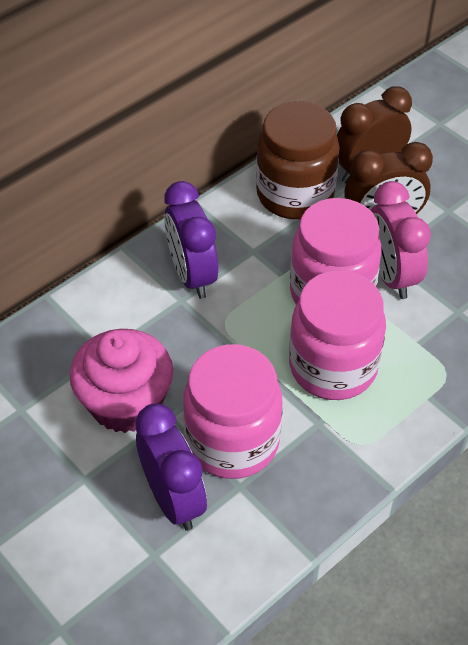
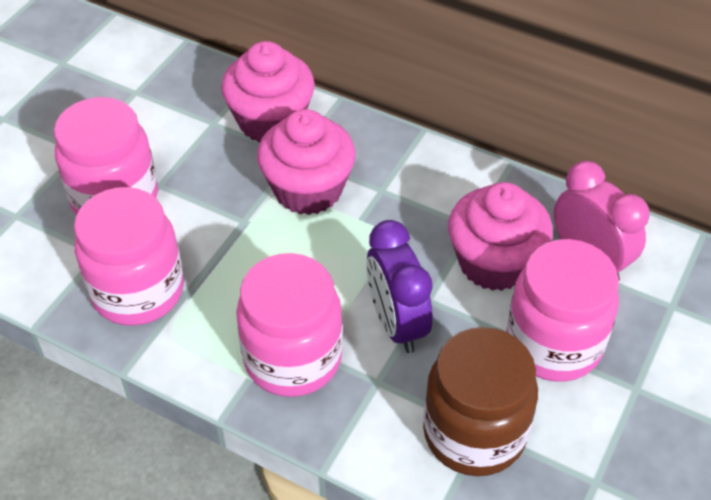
brown clock: [337,87,412,183] [344,142,433,214] = 2 -> none = 0
pink cupcake: [70,329,173,433] = 1 -> [221,41,315,143] [257,109,356,215] [448,182,553,291] = 3
pink jar: [183,344,282,479] [289,270,386,400] [290,198,382,305] = 3 -> [54,97,158,215] [74,187,184,326] [236,253,343,397] [506,239,619,382] = 4
purple clock: [135,403,207,531] [164,181,218,299] = 2 -> [366,220,433,353] = 1

